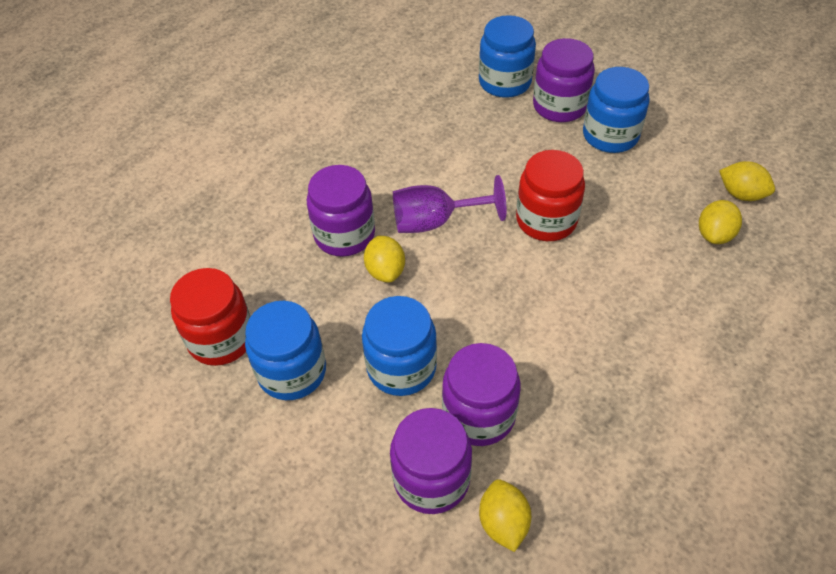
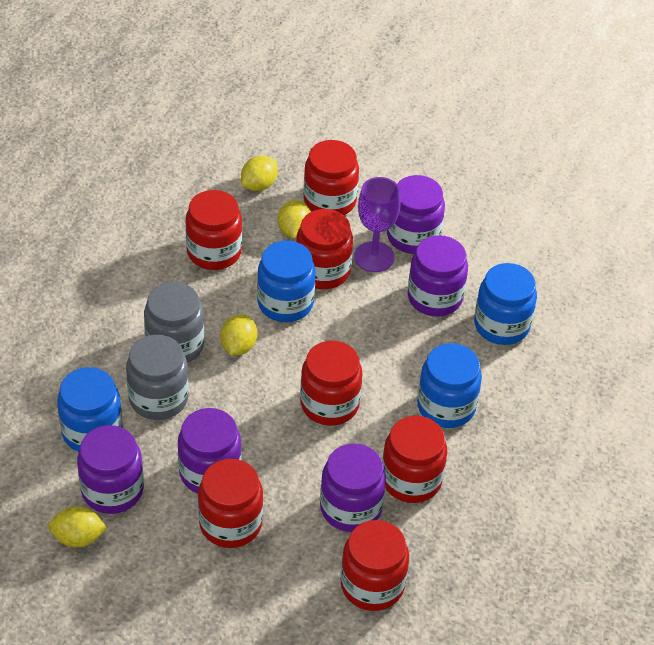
grey jar: none = 0 -> [126,335,189,420] [144,282,204,363] = 2
purple jar: [307,165,375,257] [390,408,472,514] [442,343,521,446] [533,38,595,122] = 4 -> [77,425,144,514] [178,408,242,494] [320,443,386,532] [387,175,445,254] [408,235,468,317] = 5
red jar: [170,268,251,366] [516,150,585,241] = 2 -> [185,190,242,270] [198,459,263,548] [296,209,353,289] [300,341,363,426] [303,140,359,215] [340,520,409,611] [382,416,447,503] = 7

